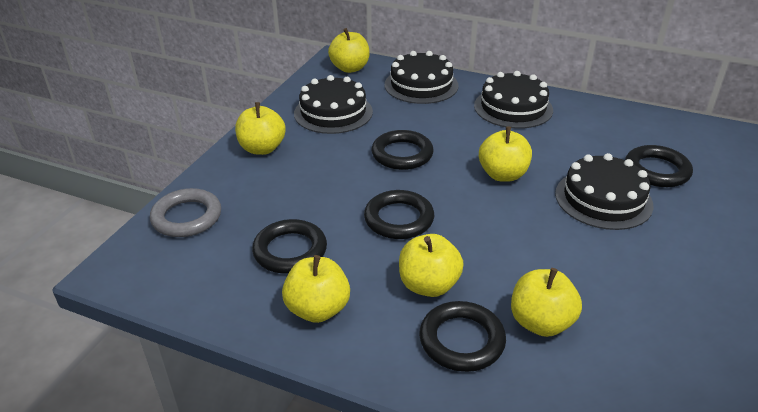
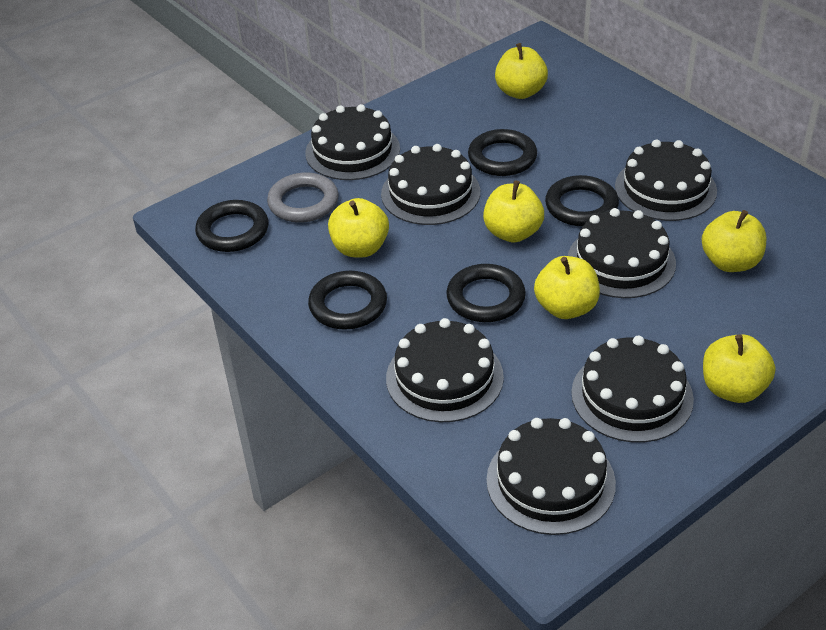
black cake: [294,75,373,134] [385,51,459,104] [474,71,553,129] [555,153,654,230] = 4 -> [305,104,400,180] [381,144,480,225] [386,318,504,422] [486,418,616,535] [568,208,676,298] [571,336,694,443] [615,140,717,221] = 7

